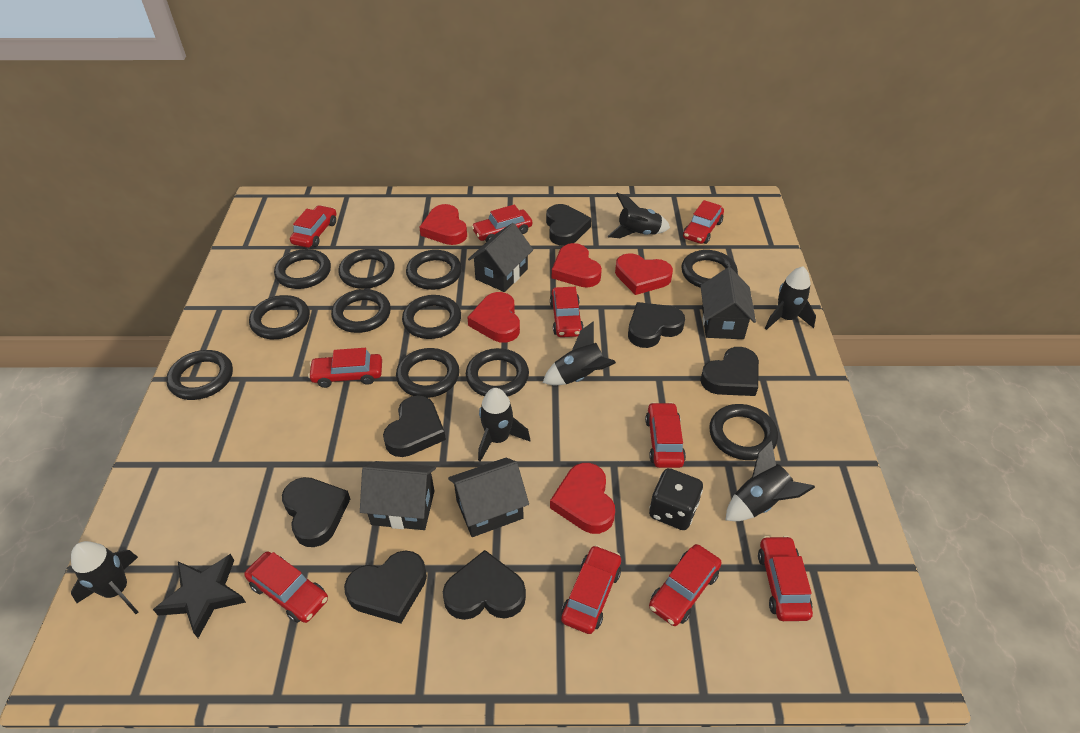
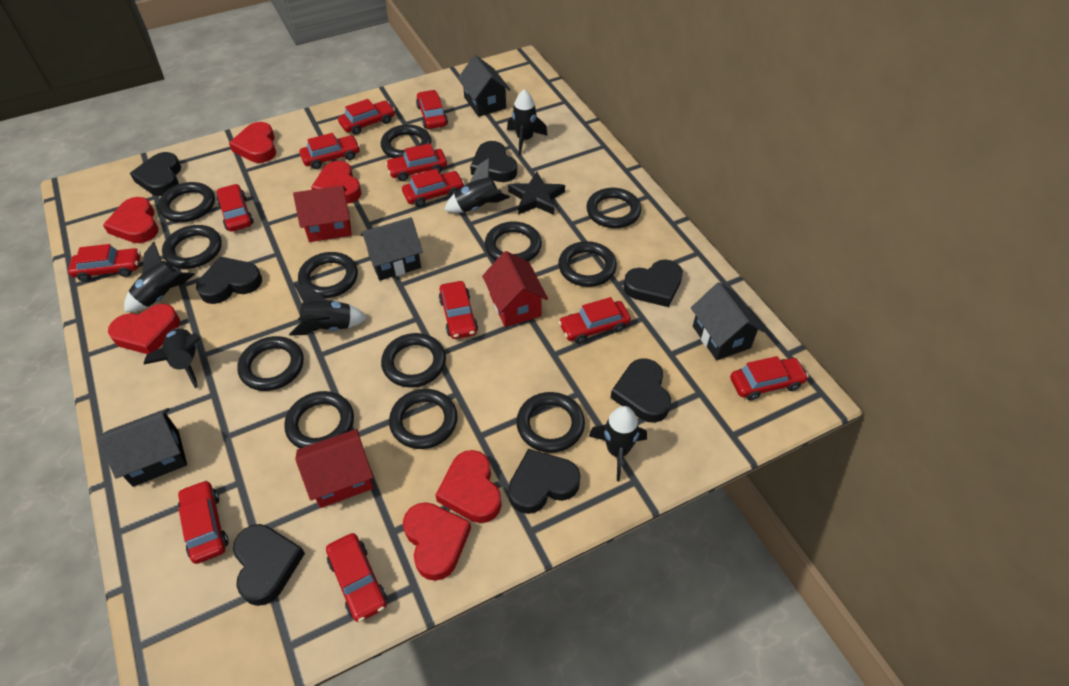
black dice: [649,468,703,530] = 1 -> none = 0
black ring: [166,350,233,400] [249,295,310,339] [274,249,331,289] [331,289,391,333] [338,249,395,289] [396,348,460,398] [402,295,461,339] [406,250,462,290] [466,348,529,397] [681,250,738,288] [709,404,778,460] = 11 -> [158,182,215,222] [162,225,222,269] [237,336,304,391] [284,391,354,448] [298,252,358,298] [381,124,431,158] [381,333,446,388] [389,389,458,449] [485,221,542,262] [516,392,585,453] [558,241,617,287] [586,188,641,228] = 12
red car: [244,551,328,623] [290,205,337,248] [308,348,382,388] [471,205,532,242] [550,287,584,337] [561,545,621,634] [645,402,686,468] [649,544,722,626] [683,200,724,244] [758,536,813,621] = 10 -> [68,244,141,282] [178,480,229,564] [217,184,254,232] [300,133,360,169] [326,533,387,622] [338,99,395,135] [386,143,447,181] [402,169,464,207] [416,90,448,129] [439,281,478,339] [559,297,631,344] [730,356,809,401] = 12
red heart: [419,204,467,245] [467,292,520,343] [550,463,615,534] [552,243,602,287] [615,253,673,295] = 5 -> [103,197,159,243] [108,304,180,354] [229,122,276,163] [311,161,362,204] [403,502,471,581] [435,450,502,523] = 6
red house: none = 0 -> [293,185,352,242] [295,429,373,508] [482,251,548,327] = 3

